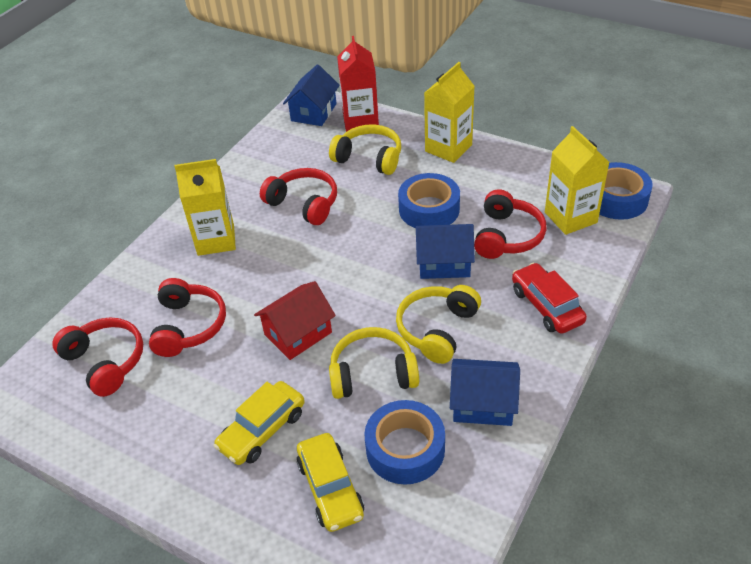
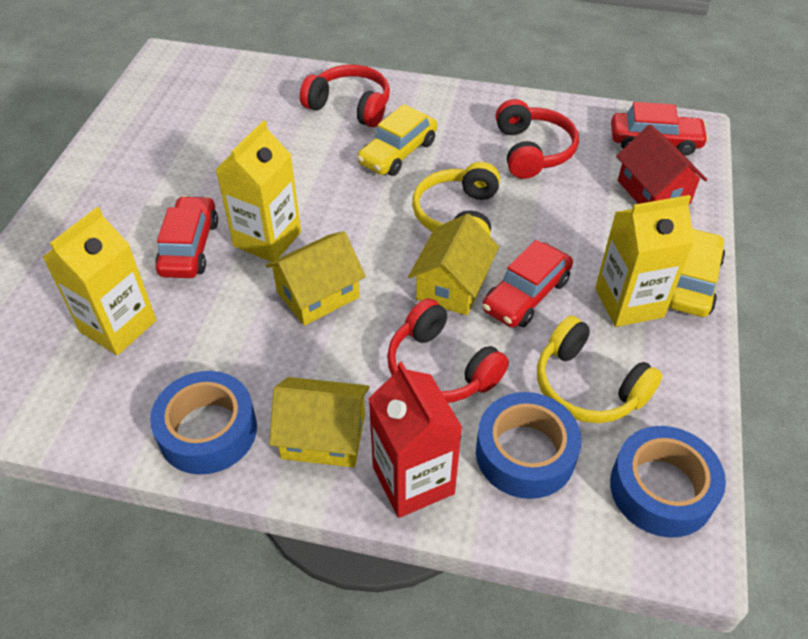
blue house: [283,64,340,126] [415,224,475,279] [450,359,520,426] = 3 -> none = 0
red car: [512,263,587,334] = 1 -> [155,196,218,278] [482,240,573,328] [611,102,709,156] = 3
red headphones: [52,317,143,397] [149,278,226,357] [260,168,337,225] [474,189,546,259] = 4 -> [300,64,390,127] [387,299,509,403] [496,99,579,179] = 3
yellow headphones: [329,124,401,175] [329,327,419,399] [396,285,481,364] = 3 -> [412,162,500,236] [537,316,662,423] = 2
yellow house: none = 0 -> [265,231,366,326] [269,377,369,468] [408,214,499,315] = 3

